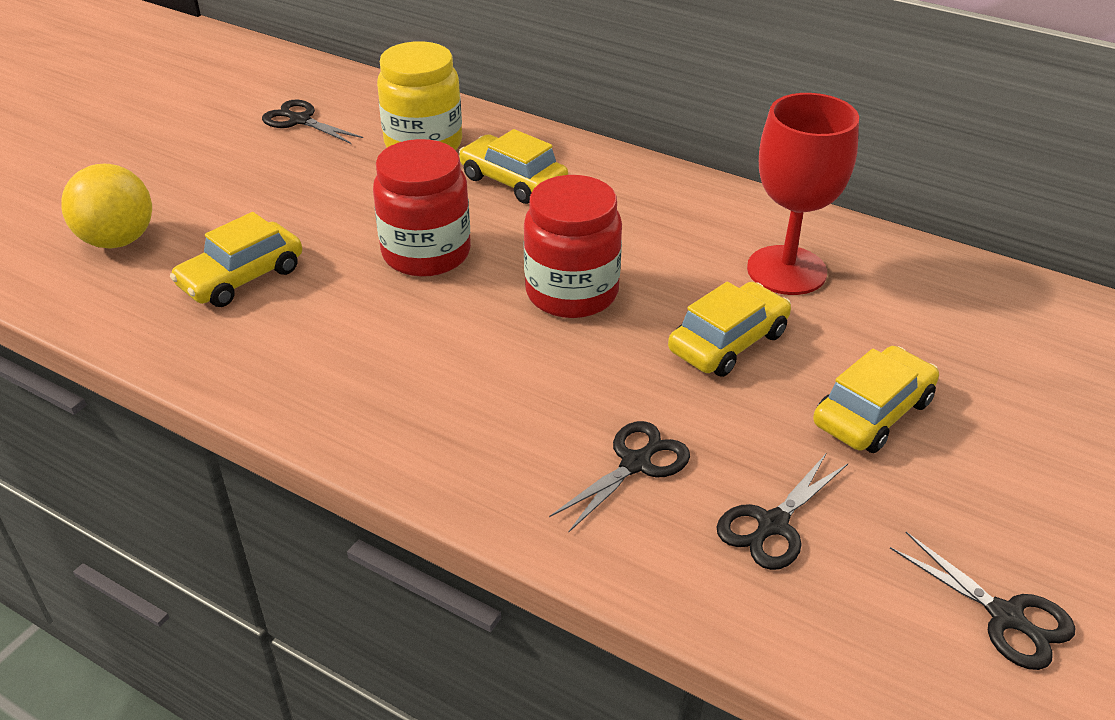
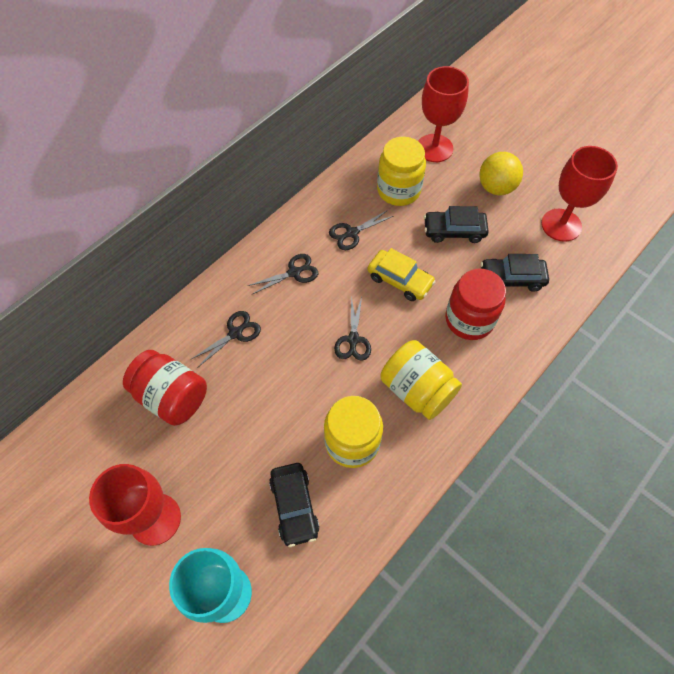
black car: none = 0 -> [269,463,320,547] [424,206,489,243] [481,254,549,292] = 3
red goblet: [747,93,859,295] = 1 -> [89,464,181,546] [418,66,469,162] [541,146,618,242] = 3
turquoise goblet: none = 0 -> [169,548,252,623] = 1
yellow car: [170,212,302,307] [459,129,568,204] [668,282,791,377] [813,346,939,453] = 4 -> [367,248,436,301] = 1
yellow jar: [377,41,462,150] = 1 -> [324,396,383,468] [377,137,426,206] [380,340,462,420] = 3

